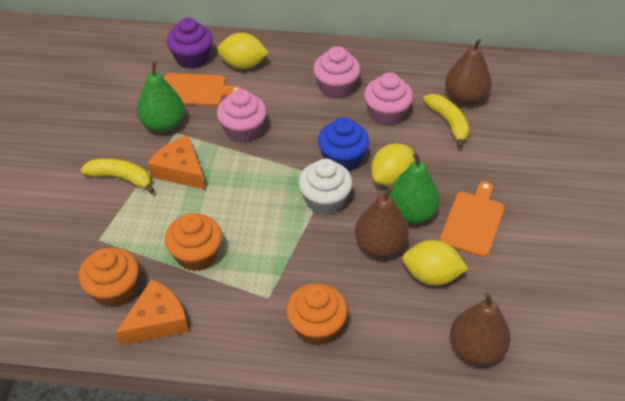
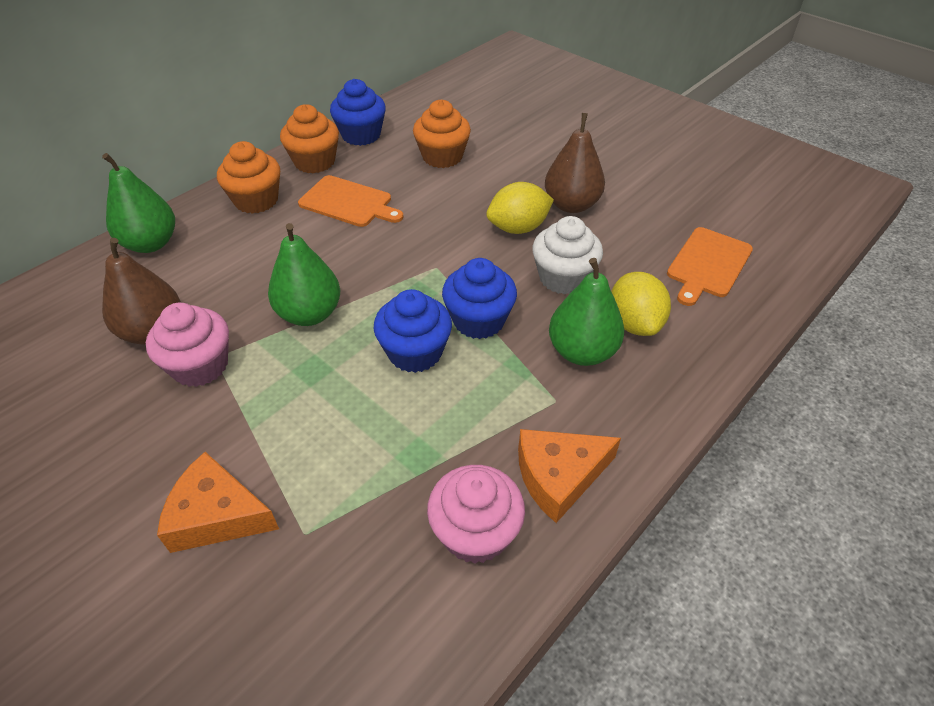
blue cupcake: [318,117,369,171] = 1 -> [330,79,386,146] [374,289,452,373] [442,258,517,339] = 3
brown pear: [355,186,409,258] [445,39,492,105] [450,292,511,365] = 3 -> [102,238,181,344] [545,113,605,213] = 2
green pear: [137,62,185,133] [389,153,440,224] = 2 -> [102,153,175,253] [268,223,340,326] [549,258,624,366] = 3
pink cupcake: [217,89,267,143] [313,46,360,99] [364,72,413,126] = 3 -> [146,303,229,387] [427,465,525,564] = 2
purple cupcake: [167,17,213,69] = 1 -> none = 0
yellow banana: [80,158,155,194] [423,94,470,148] = 2 -> none = 0
yellow lemon: [217,33,269,69] [371,143,416,186] [402,240,468,286] = 3 -> [486,182,554,234] [611,272,671,336] = 2

